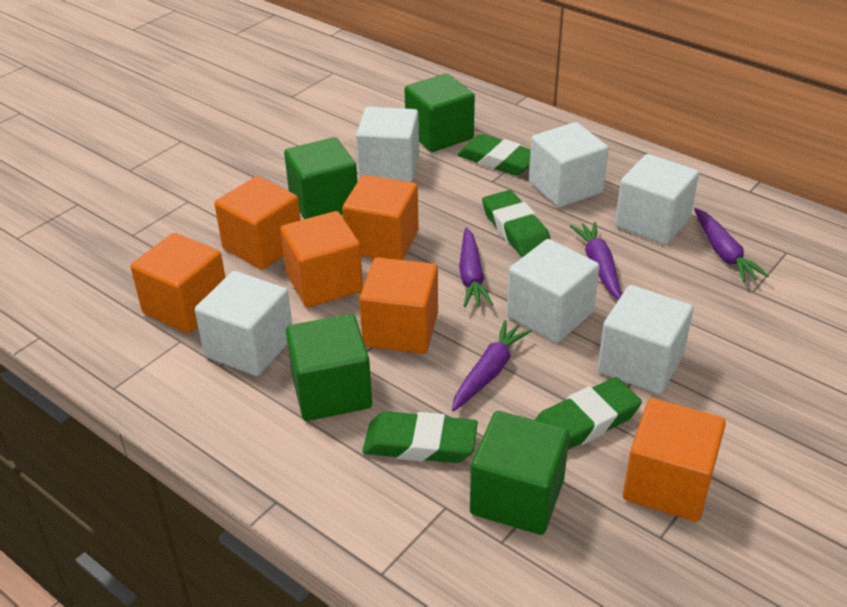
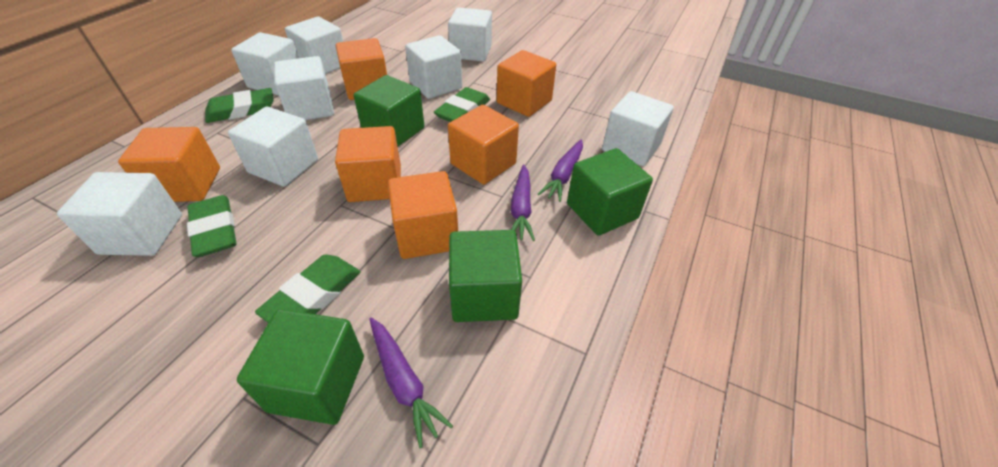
purple carrot: [452,320,532,411] [459,227,493,307] [570,222,621,300] [694,208,769,283] = 4 -> [369,317,453,448] [511,164,535,241] [538,139,583,202] = 3
white cube: [195,271,292,376] [356,107,419,182] [507,239,600,343] [529,122,609,208] [597,285,693,394] [615,154,699,245] = 6 -> [57,172,182,256] [228,107,318,187] [231,32,298,95] [274,56,334,120] [285,17,343,74] [405,35,462,99] [448,7,492,62] [602,91,674,166] = 8

